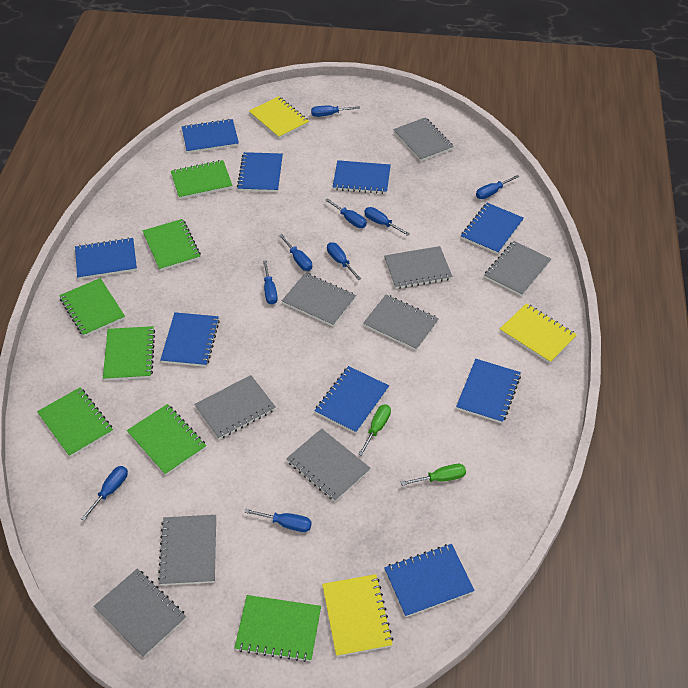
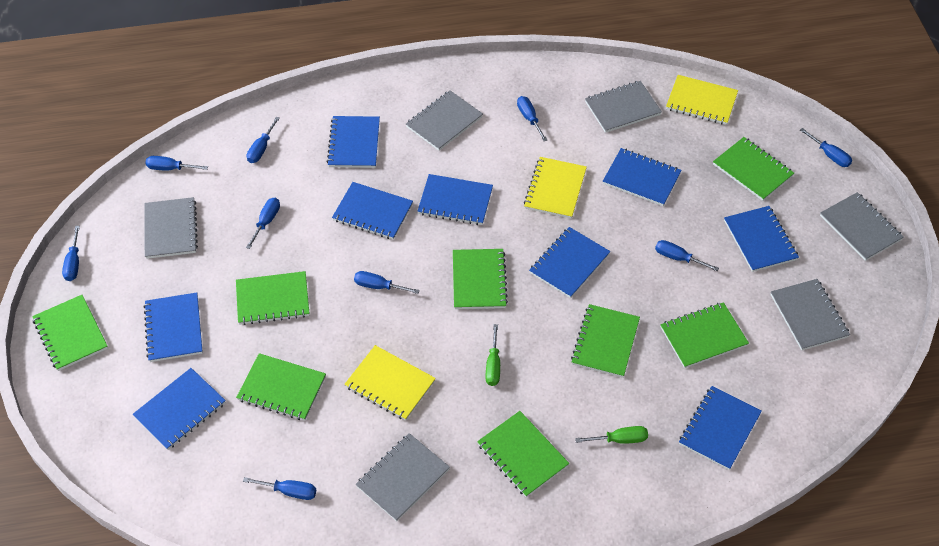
green notebook: [37,387,113,457] [59,278,125,337] [103,326,155,380] [127,404,206,476] [143,219,201,271] [171,160,233,199] [235,595,321,662] = 7 -> [32,295,108,371] [236,271,309,325] [236,353,326,421] [453,249,508,309] [477,411,569,497] [571,304,640,378] [660,302,749,368] [713,137,794,201] = 8
grey notebook: [94,569,186,658] [158,515,216,585] [194,375,276,440] [282,273,356,326] [286,428,371,502] [363,295,439,351] [384,246,453,289] [393,117,454,161] [484,241,551,296] = 9 -> [144,197,198,259] [356,433,450,521] [406,90,483,151] [585,81,662,133] [770,279,850,350] [820,192,904,261] = 6

